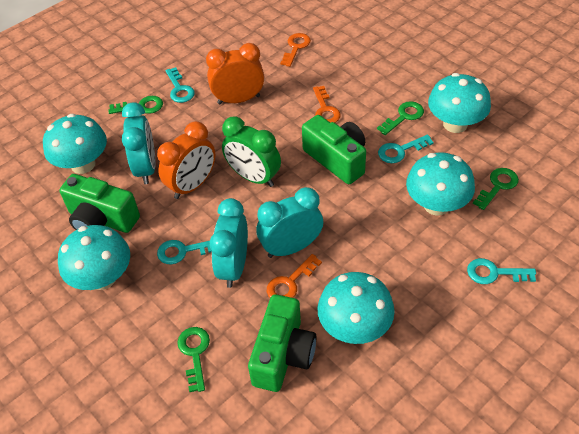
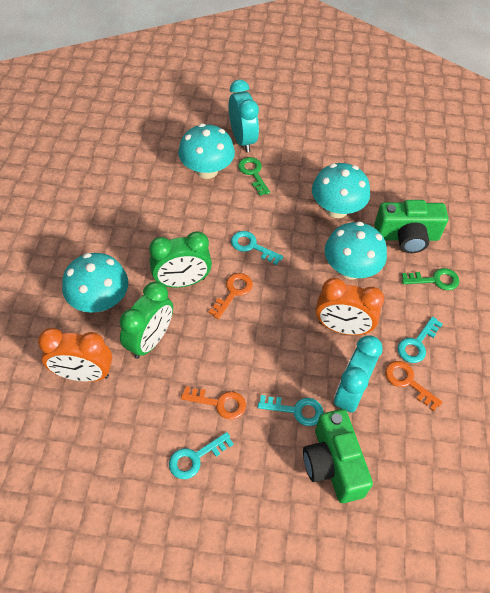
green camera: [59,174,140,233] [248,294,316,392] [302,115,366,184] = 3 -> [303,409,373,503] [374,200,448,253] = 2
green clock: [222,116,281,187] = 1 -> [119,282,173,359] [149,231,212,288] = 2
green key: [108,96,163,114] [177,327,210,392] [377,101,424,135] [473,168,519,210] = 4 -> [238,157,270,196] [402,268,459,290] = 2
turquoise clock: [122,102,156,184] [210,198,248,288] [257,187,323,258] = 3 -> [229,80,259,152] [334,335,383,413] = 2
turquoise mushroom: [43,114,107,174] [58,225,130,290] [317,272,395,344] [406,152,475,216] [428,73,491,133] = 5 -> [62,253,128,313] [178,124,235,179] [312,163,370,218] [324,221,387,279] = 4

